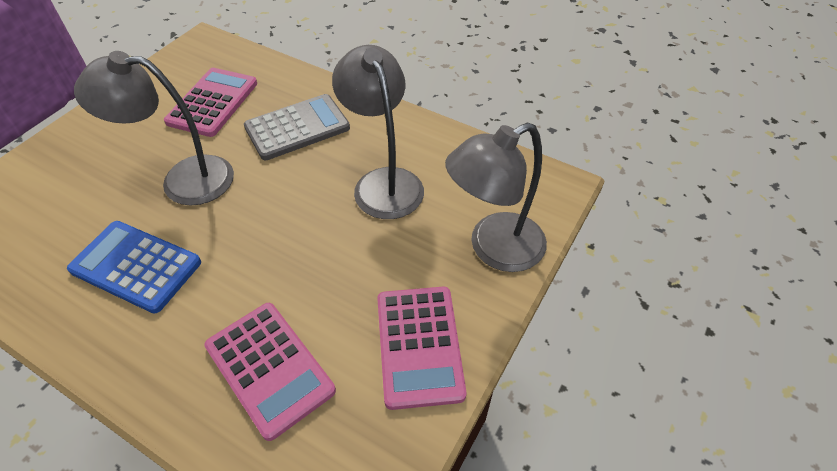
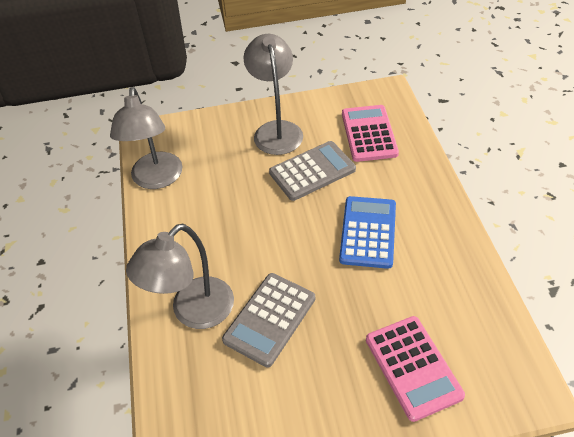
grey calculator: [244,94,350,160] = 1 -> [222,273,315,367] [269,141,356,201] = 2
pink calculator: [164,68,257,137] [204,303,336,441] [377,287,466,410] = 3 -> [342,105,399,162] [366,316,465,422] = 2

